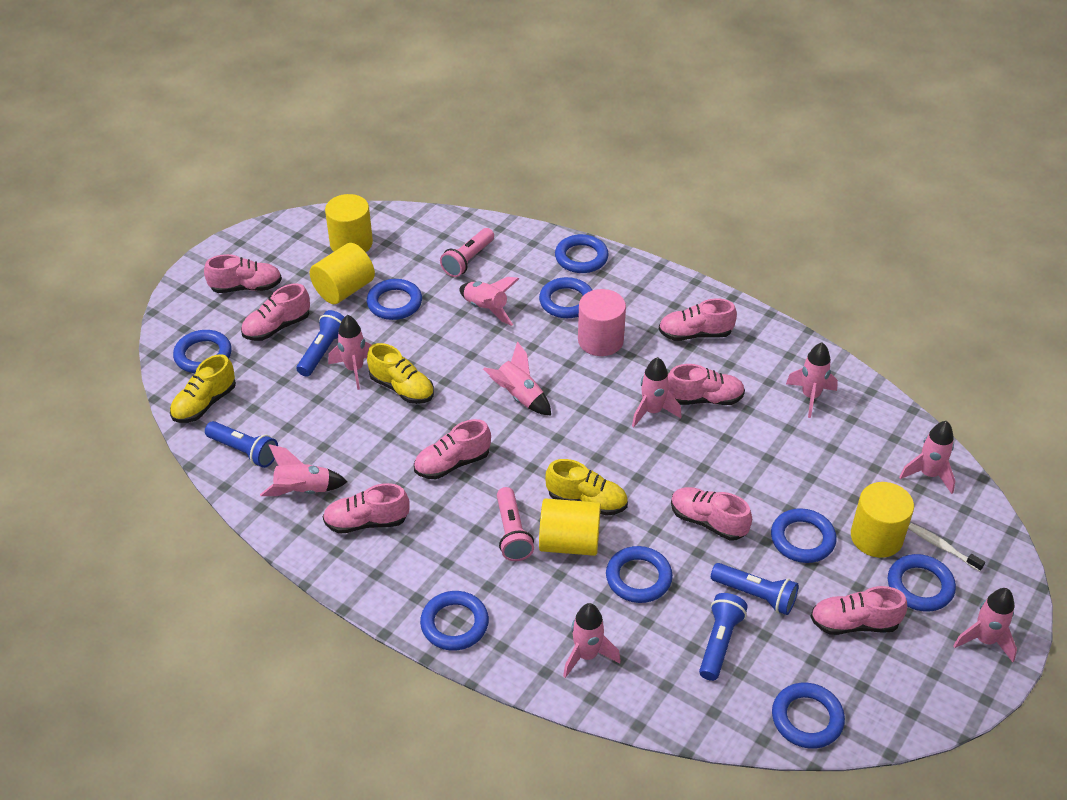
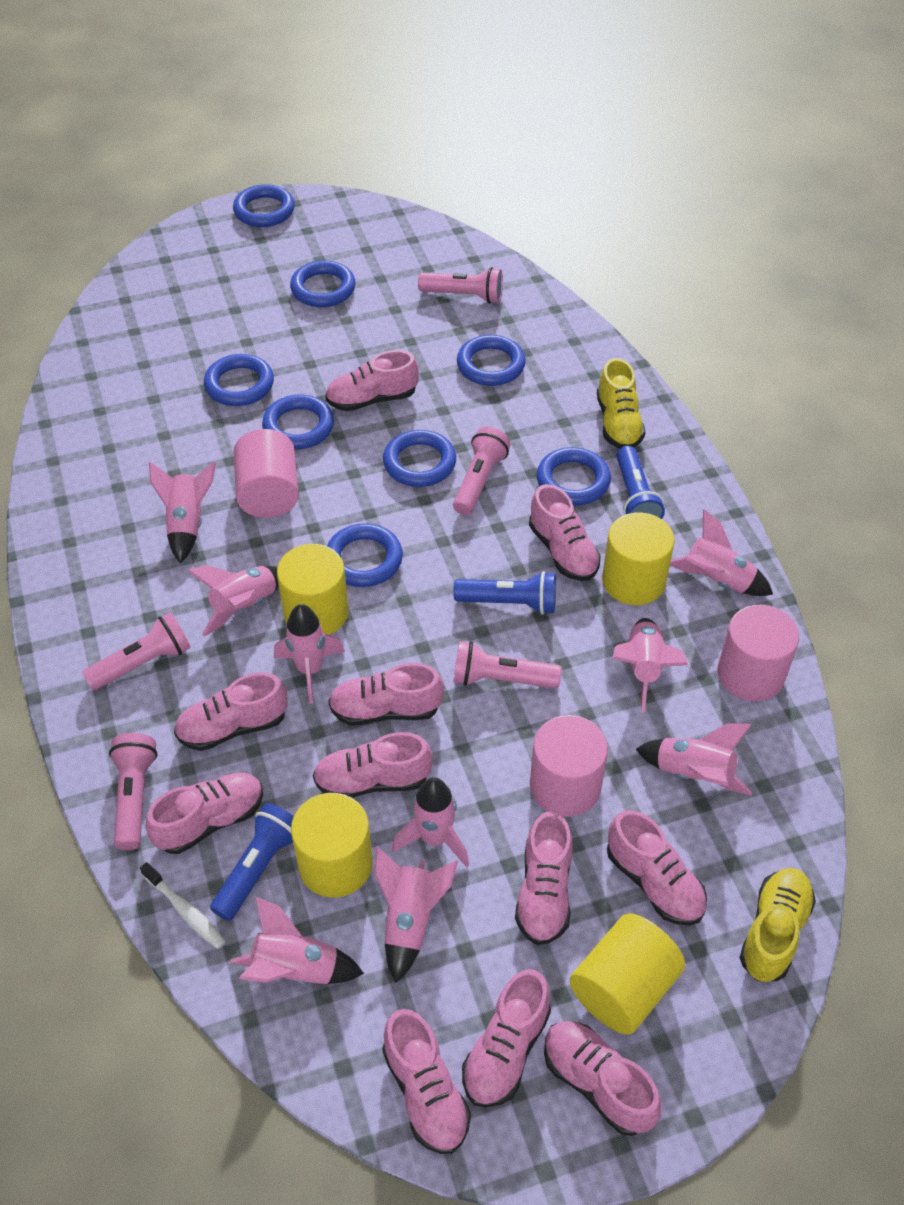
blue flashlight: [205,421,278,468] [296,310,344,377] [699,593,748,681] [711,563,799,615] = 4 -> [210,803,294,921] [453,571,556,615] [617,446,665,519] = 3
blue ring: [173,330,232,373] [367,279,422,320] [420,591,489,650] [539,277,592,318] [555,234,609,273] [606,546,673,603] [771,508,837,563] [772,683,845,749] [888,554,956,612] = 9 -> [204,354,274,406] [233,184,295,227] [262,394,334,449] [290,260,356,307] [327,523,403,587] [383,430,456,487] [457,335,526,386] [537,447,611,505] = 8
pink cylinder: [578,289,626,356] = 1 -> [233,429,299,518] [530,715,608,817] [717,605,799,701] = 3
pink flashlight: [440,228,494,277] [497,487,534,561] = 2 -> [82,612,191,690] [109,733,158,850] [418,267,503,304] [453,427,511,515] [453,641,562,688] = 5
pink shoe: [204,254,282,293] [241,283,310,341] [323,483,410,534] [414,419,491,480] [659,299,737,341] [668,364,745,405] [671,487,752,541] [810,586,907,635] = 8 -> [145,773,263,854] [174,672,288,751] [313,732,433,798] [325,350,419,411] [328,663,444,725] [382,1009,471,1154] [462,969,551,1107] [515,811,573,945] [529,484,601,581] [544,1021,662,1136] [607,810,707,926] = 11
yellow shoe: [170,354,236,423] [367,343,434,404] [545,459,628,516] = 3 -> [597,358,646,449] [740,868,816,982] = 2

